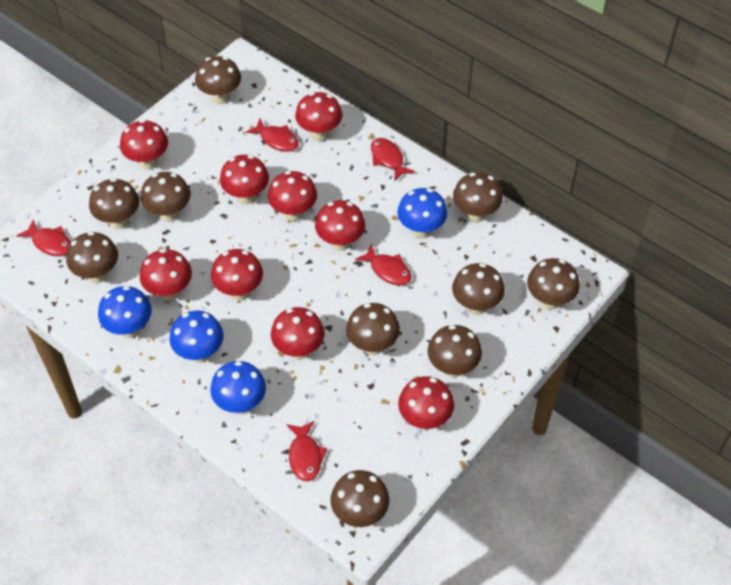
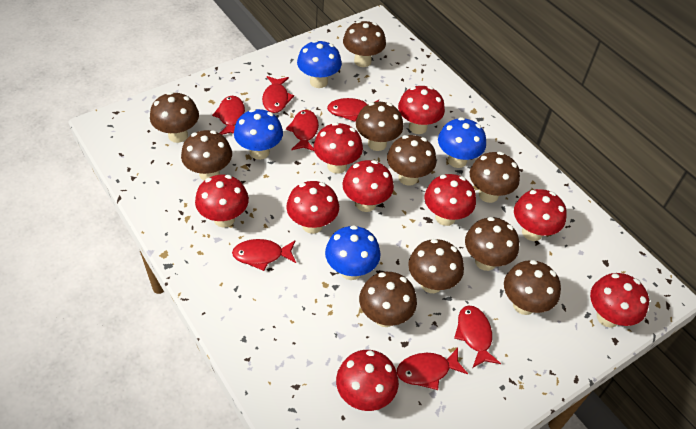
red fish: [17,220,71,256] [246,118,299,152] [287,421,327,481] [355,244,411,286] [371,138,415,182] = 5 -> [212,96,245,135] [232,239,296,271] [262,76,294,113] [286,110,319,151] [327,98,379,122] [397,348,468,390] [454,306,501,368] = 7

